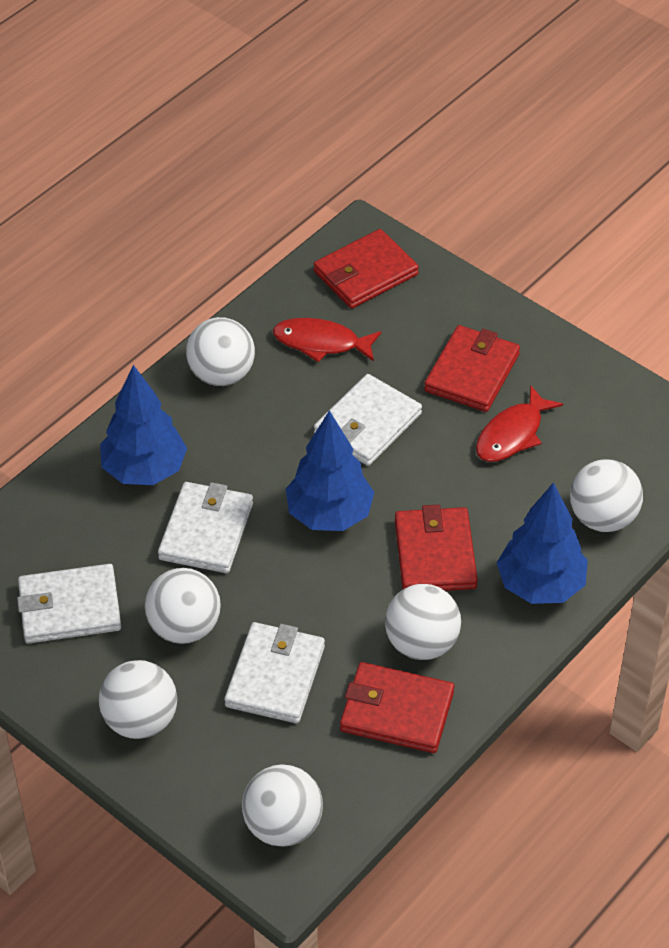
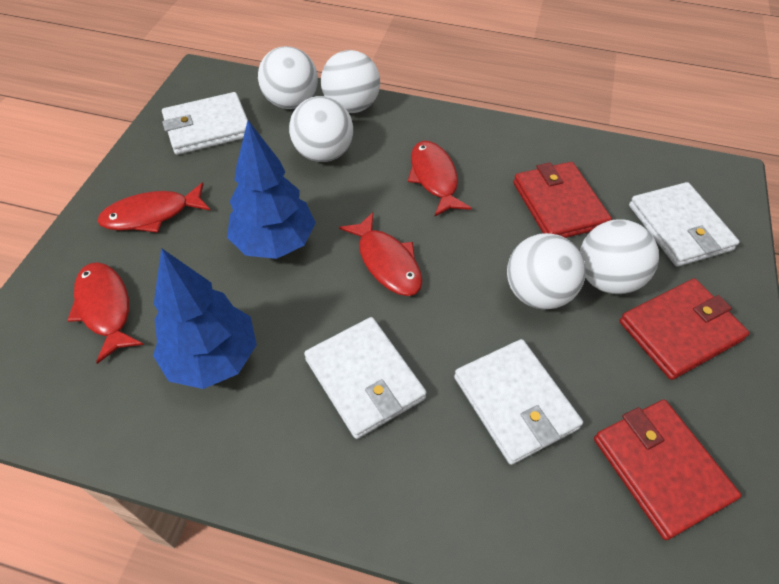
blue tree: [100,365,187,485] [286,410,375,531] [497,482,588,604] = 3 -> [153,248,257,389] [227,120,316,259] = 2
red fish: [273,318,381,362] [476,385,563,462] = 2 -> [67,262,144,364] [97,182,211,233] [339,212,422,296] [408,141,472,217] = 4
red wallet: [314,229,419,309] [340,662,454,753] [395,505,478,591] [424,325,520,412] = 4 -> [513,162,612,238] [594,400,741,540] [619,278,749,380] = 3
white ball: [99,660,177,739] [145,568,221,644] [186,317,255,386] [242,764,323,847] [385,584,461,660] [570,459,643,532] = 6 -> [258,46,318,109] [289,96,353,162] [321,50,380,113] [507,233,585,310] [580,219,659,294] = 5

